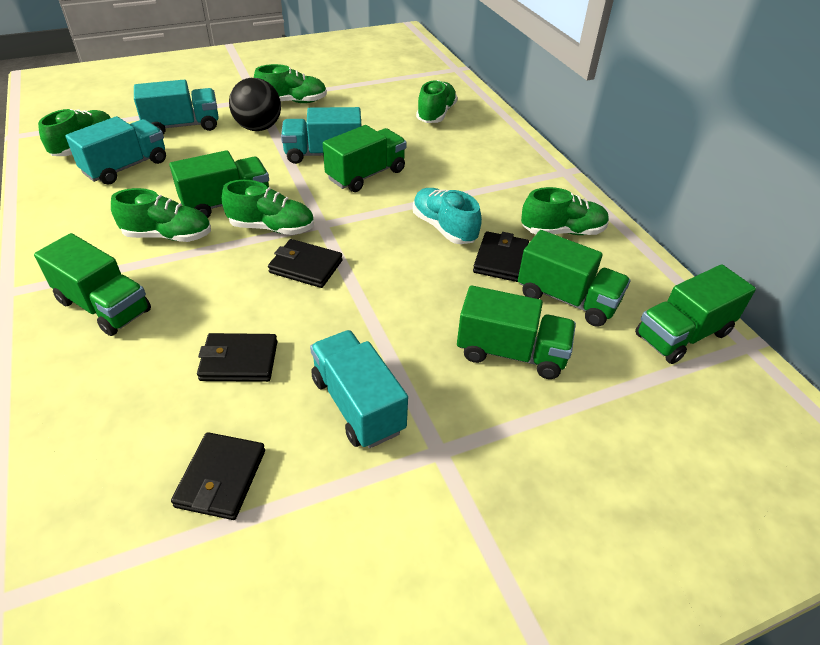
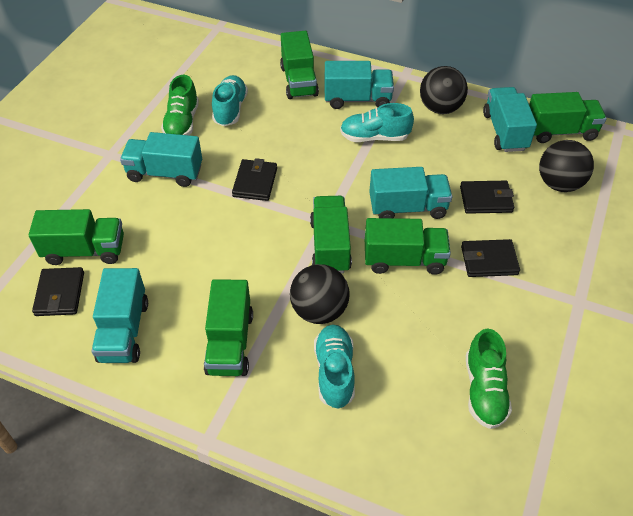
black ball: [229,78,281,131] = 1 -> [290,264,349,324] [420,66,468,114] [539,140,594,192] = 3
green shoe: [38,109,111,156] [111,188,211,242] [221,180,314,235] [254,64,327,103] [416,80,457,123] [521,187,609,235] = 6 -> [161,75,199,135] [466,328,512,429] = 2
turquoise shoe: [413,188,482,244] = 1 -> [212,75,248,126] [314,324,355,409] [340,103,414,142] = 3
turquoise truck: [65,116,166,185] [134,80,219,134] [281,107,361,164] [310,330,408,449] = 4 -> [92,268,148,363] [120,132,202,187] [325,61,394,109] [369,167,452,219] [483,87,537,152] = 5

